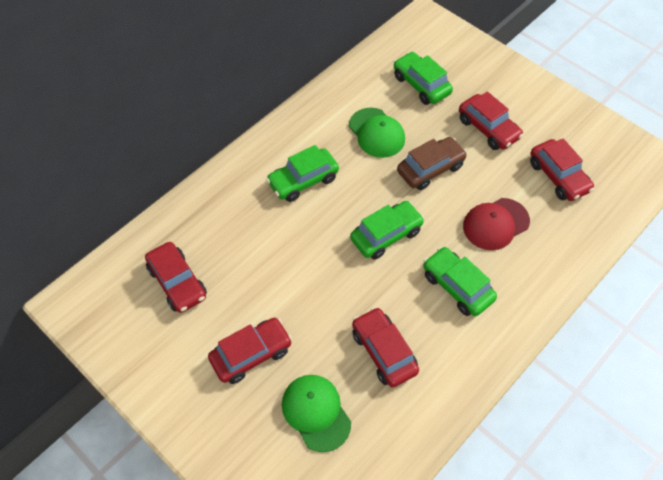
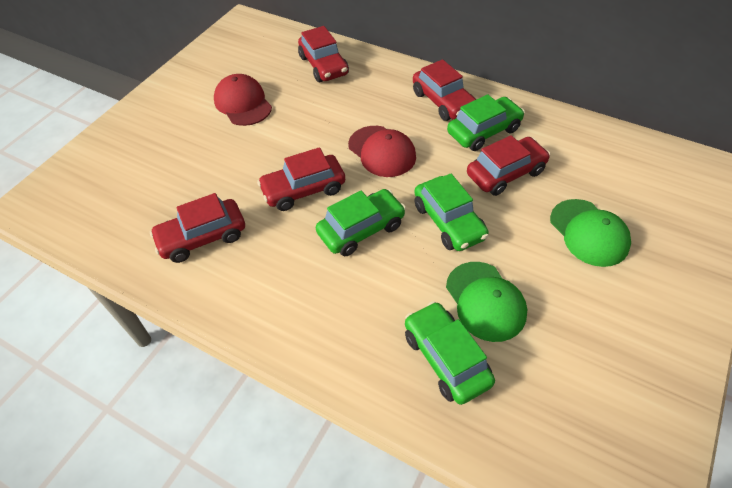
brown car: [397,137,467,190] = 1 -> none = 0
red cap: [463,198,530,250] = 1 -> [214,74,272,126] [348,126,416,177] = 2

